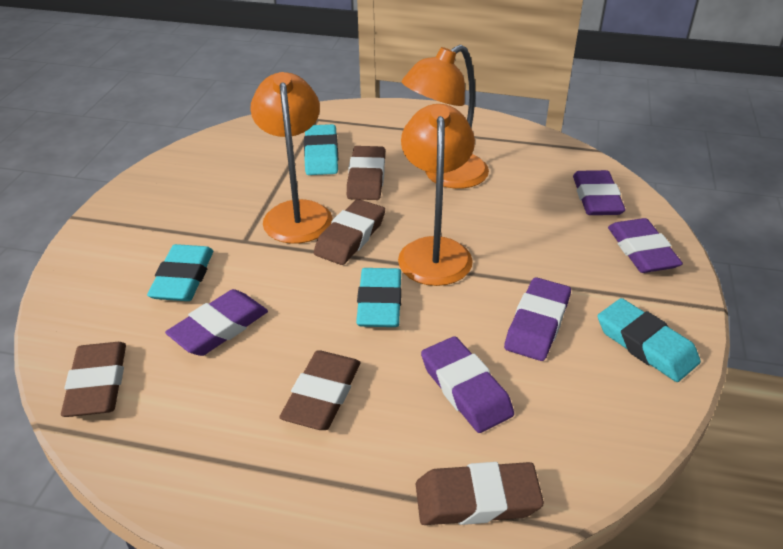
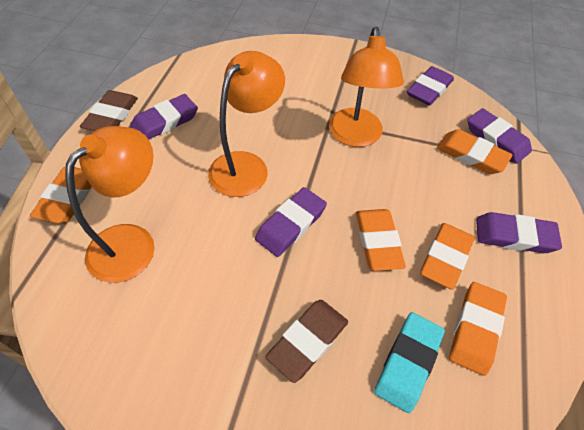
brown eraser: [61,342,126,417] [279,350,361,430] [314,199,385,265] [347,146,385,200] [416,462,544,525] = 5 -> [80,90,138,131] [265,300,348,383] = 2
orange eraser: none = 0 -> [30,166,91,223] [356,209,406,271] [420,223,475,290] [437,129,513,174] [449,282,507,376] = 5
turquoise eraser: [147,244,213,301] [304,124,338,175] [356,268,402,327] [598,298,701,382] = 4 -> [374,312,445,413] = 1

